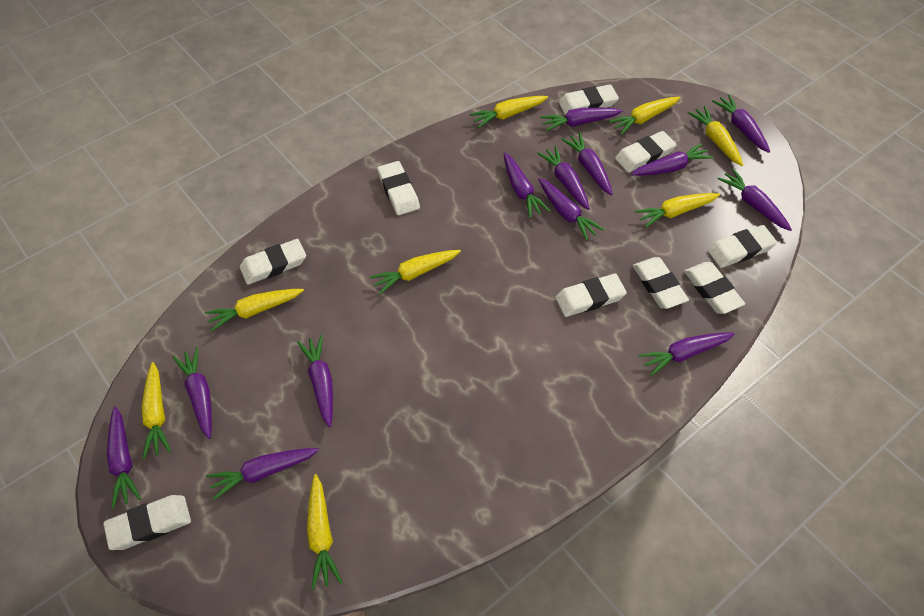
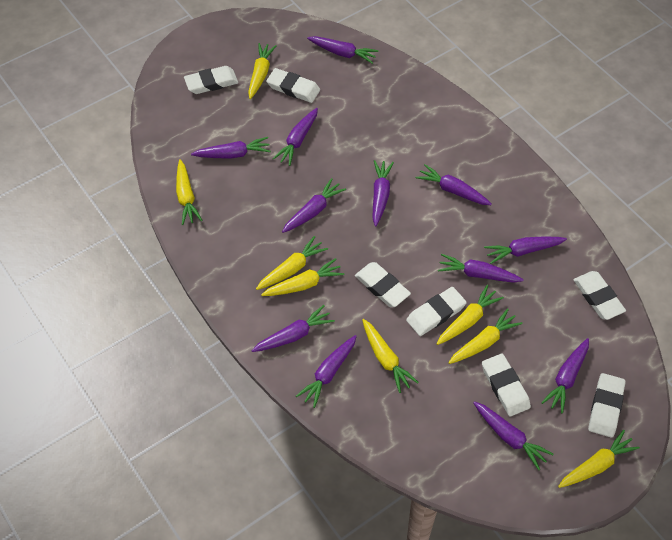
purple carrot: [107,406,141,508] [173,347,212,439] [207,448,319,500] [297,335,333,427] [503,152,550,218] [537,146,590,210] [538,178,604,241] [540,107,623,132] [561,132,613,196] [631,143,713,176] [639,332,735,376] [712,94,770,153] [718,169,792,231] = 13 -> [191,137,271,159] [251,305,335,352] [272,108,318,166] [282,178,346,233] [296,335,357,408] [307,36,379,64] [372,160,394,226] [415,164,491,205] [438,254,524,283] [473,401,553,470] [484,236,567,264] [541,338,589,413] = 12
white eraser: [103,495,191,550] [240,239,306,285] [377,161,420,215] [555,274,627,317] [559,84,619,115] [615,131,676,172] [633,257,689,309] [684,262,745,314] [708,225,777,268] = 9 -> [184,66,238,94] [266,68,320,103] [355,262,411,307] [406,287,467,336] [482,353,531,416] [573,271,626,320] [588,373,626,438] = 7

